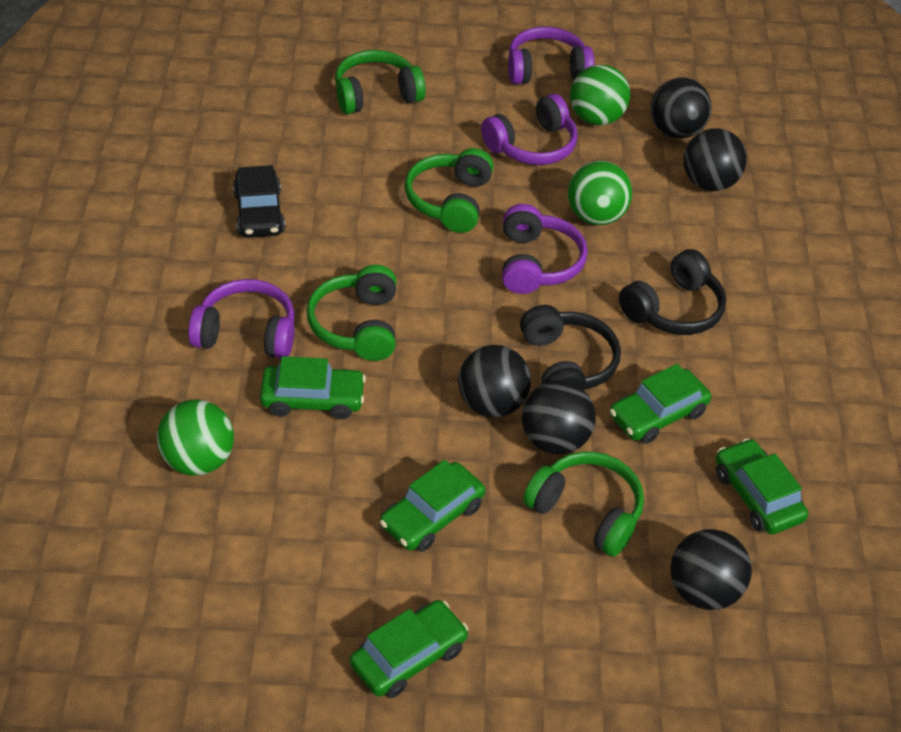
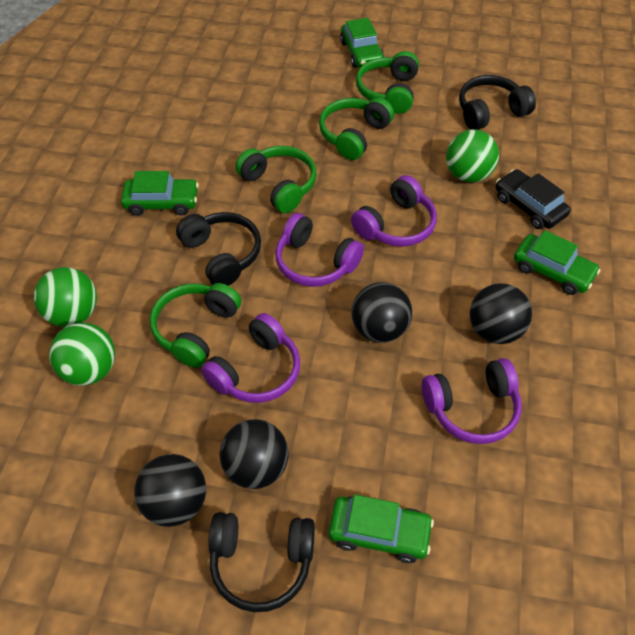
black ball: [458,345,531,417] [522,380,596,454] [650,77,712,139] [670,529,752,610] [683,128,747,191] = 5 -> [134,454,206,527] [220,419,289,489] [351,282,412,343] [470,283,532,344] = 4
black headphones: [520,305,621,390] [619,249,726,335] = 2 -> [176,212,261,286] [208,512,315,612] [459,75,536,130] = 3
green car: [260,356,366,420] [350,600,468,698] [380,460,485,552] [610,364,711,444] [716,438,808,534] = 5 -> [121,171,199,216] [328,494,434,563] [340,18,384,68] [514,230,601,295] = 4

